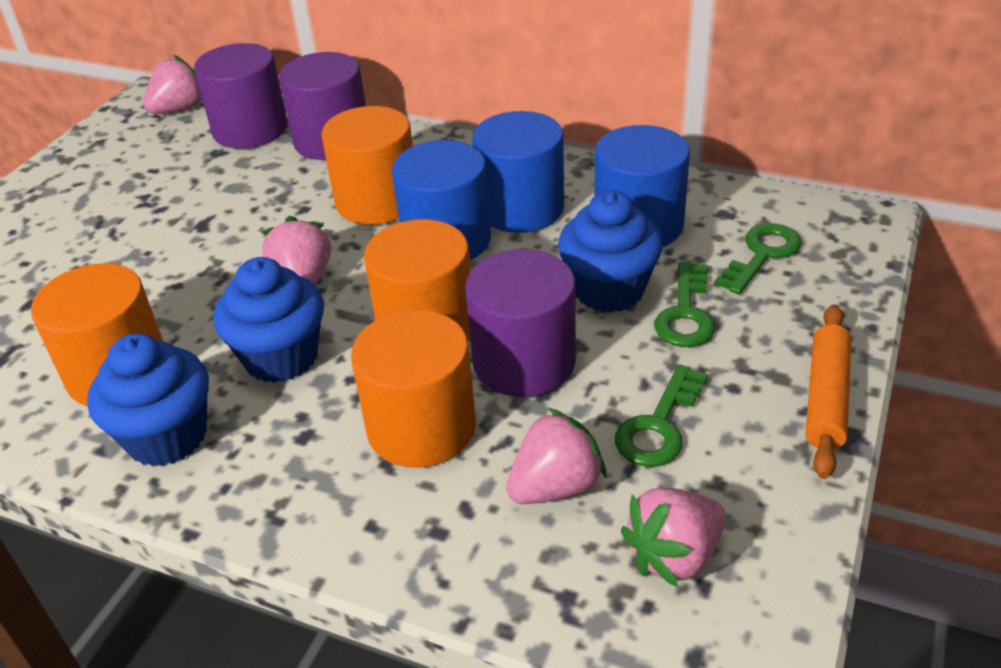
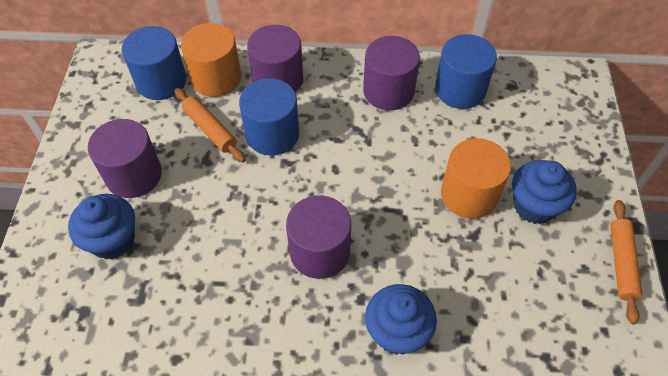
green key: [615,365,708,467] [654,262,715,347] [714,223,801,294] = 3 -> none = 0
orange cylinder: [31,263,163,407] [322,106,413,225] [351,310,476,468] [364,219,471,340] = 4 -> [181,23,242,97] [441,138,511,219] = 2
orange rolling pin: [806,305,851,479] = 1 -> [174,88,246,163] [610,200,642,324] = 2
pink strawberry: [143,55,202,114] [262,216,331,285] [506,408,607,504] [621,487,726,587] = 4 -> none = 0
purple cylinder: [194,43,288,149] [279,52,366,160] [465,249,576,397] = 3 -> [88,119,162,198] [247,25,303,93] [286,195,351,279] [363,36,420,110] = 4

